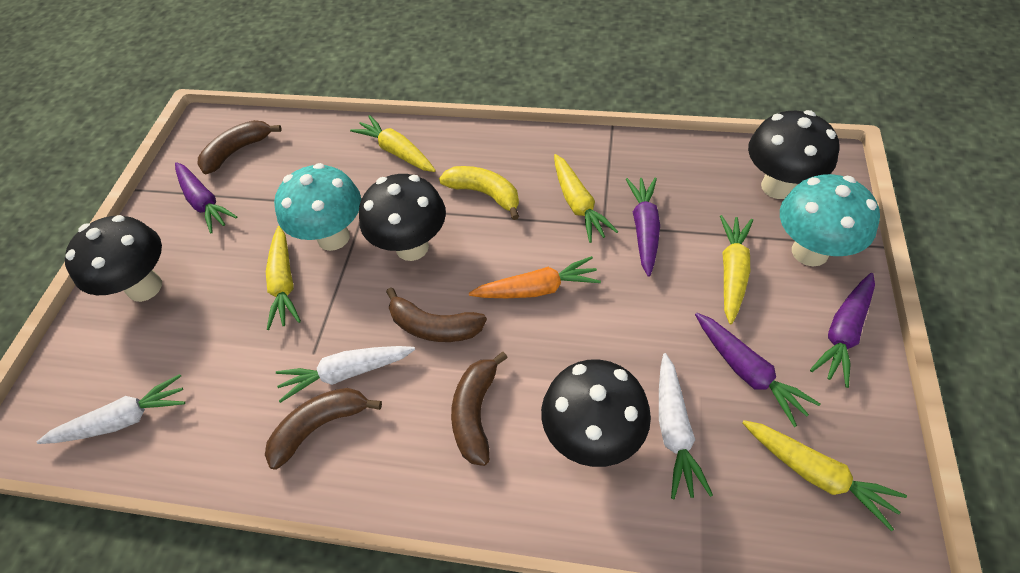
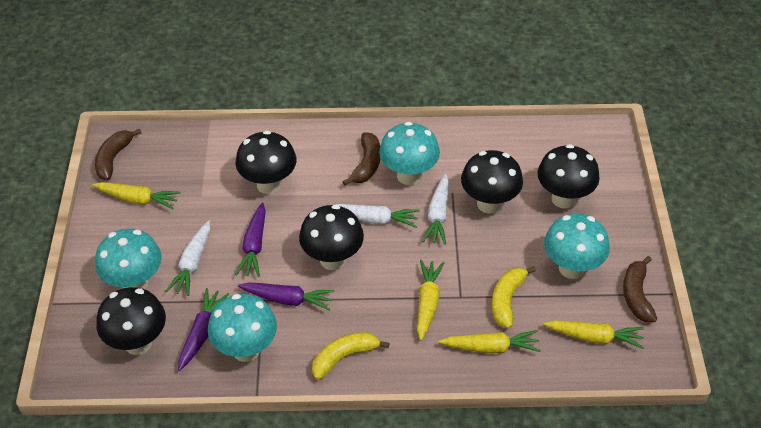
black mushroom: [65,215,162,302] [359,174,446,261] [541,359,651,467] [748,110,839,199] = 4 -> [96,287,166,355] [235,130,296,194] [299,204,364,270] [461,150,523,214] [537,144,600,209] = 5
brown banana: [197,120,282,174] [265,388,382,470] [386,287,487,342] [451,352,508,466] = 4 -> [95,129,141,181] [342,133,381,186] [623,256,657,322] = 3
orange carrot: [469,256,601,298] = 1 -> none = 0
purple carrot: [175,162,237,233] [626,178,660,277] [695,313,820,427] [810,273,875,388] = 4 -> [178,288,229,371] [235,203,266,277] [238,282,334,310] = 3
turquoise mushroom: [274,163,361,251] [780,174,880,267] = 2 -> [95,229,162,289] [208,294,277,362] [379,122,440,185] [544,214,610,279] = 4
yellow banana: [439,166,519,220] = 1 -> [312,332,389,380] [492,266,536,328] = 2
yellow carrot: [266,226,301,330] [350,115,436,172] [554,154,619,243] [720,215,753,324] [742,420,907,531] = 5 -> [92,182,180,209] [417,260,444,341] [439,330,541,353] [543,320,644,349] = 4

